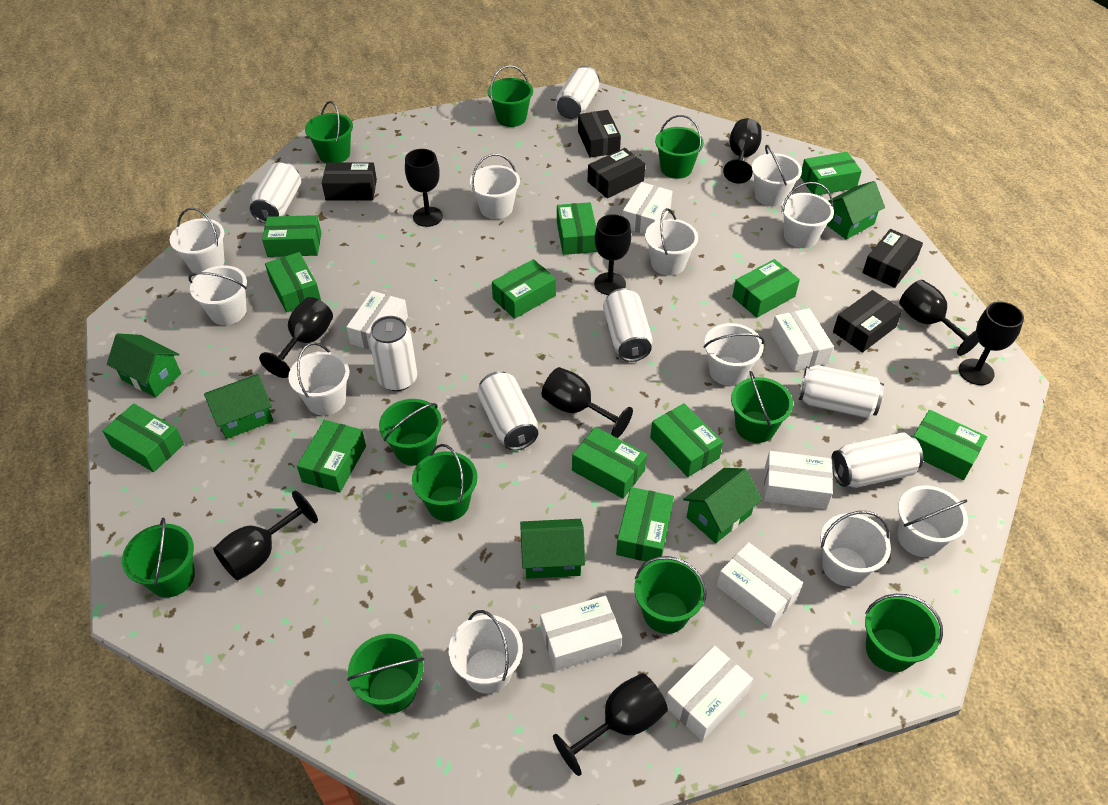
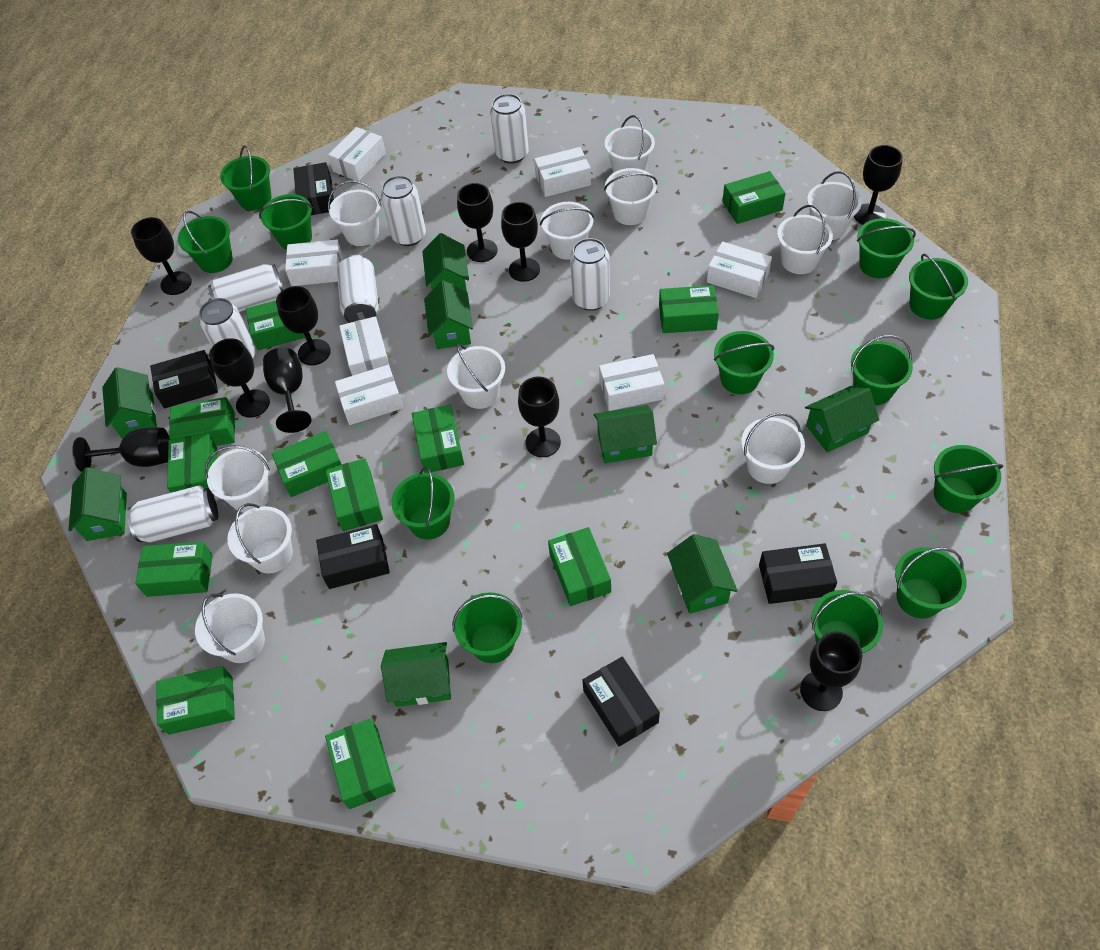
black goblet: [213,491,318,581] [259,297,333,378] [405,149,443,227] [541,367,633,438] [553,673,668,776] [594,214,631,295] [723,118,762,184] [899,280,979,356] [959,301,1024,385] = 9 -> [72,427,170,472] [131,217,192,295] [209,338,270,417] [263,348,311,433] [276,286,331,365] [457,183,498,262] [501,202,540,282] [518,377,561,457] [800,631,862,711] [854,145,903,225] = 10
green bucket: [122,518,195,598] [305,101,353,163] [347,634,424,714] [379,399,442,466] [412,444,477,521] [488,65,533,127] [634,556,707,634] [655,115,704,179] [731,371,793,443] [865,594,943,672] = 10 -> [178,211,233,273] [220,145,272,211] [259,194,313,250] [391,467,454,540] [452,592,523,663] [714,331,774,394] [811,590,883,653] [851,335,913,405] [857,218,916,278] [895,547,967,618] [909,254,968,320] [934,445,1003,513] = 12
green house: [107,333,181,397] [204,374,273,439] [520,519,585,579] [683,468,762,543] [827,181,885,240] = 5 -> [68,467,127,541] [102,367,157,438] [381,642,451,707] [422,233,469,291] [424,280,473,349] [594,405,657,463] [667,534,738,614] [805,386,879,453] = 8

